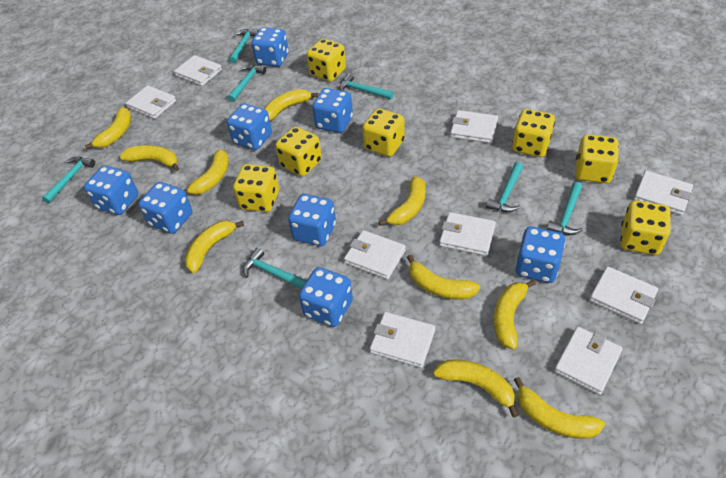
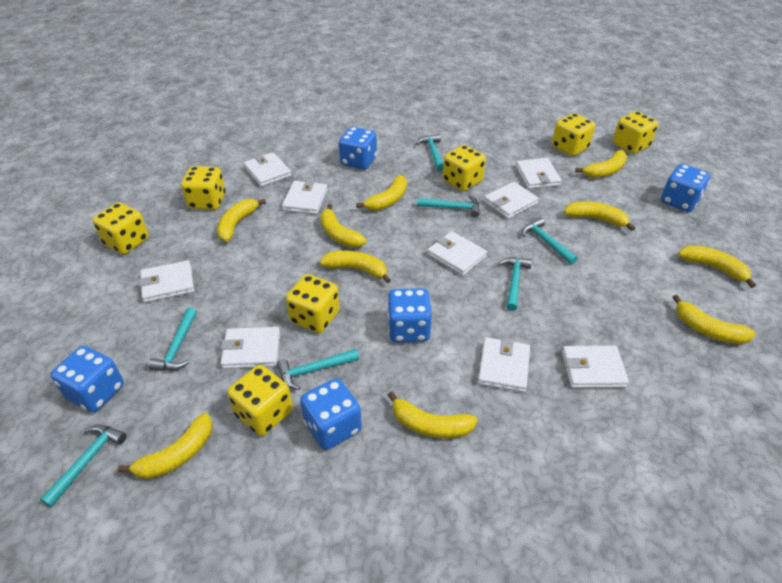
blue dice: [84,166,138,215] [138,182,192,234] [227,104,272,150] [251,27,289,67] [288,194,336,246] [299,267,353,327] [312,88,353,133] [515,226,565,283] = 8 -> [51,345,124,413] [300,378,362,450] [339,127,377,170] [387,288,432,342] [661,164,710,212] = 5

